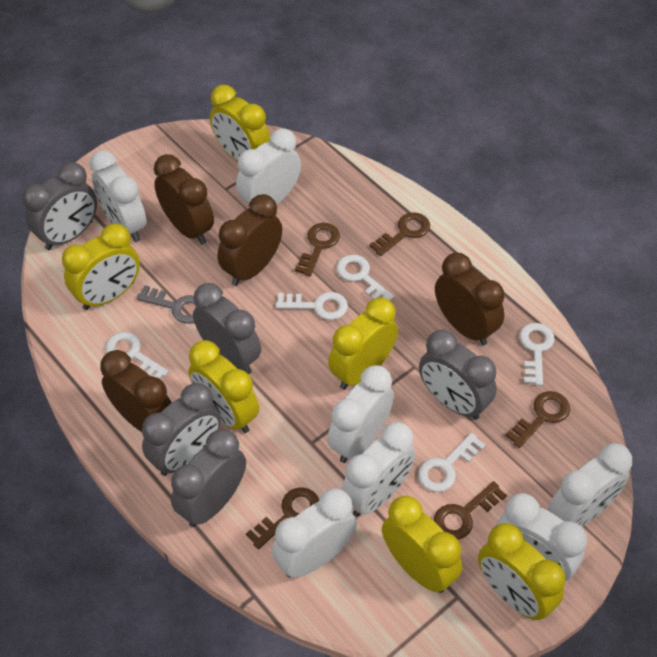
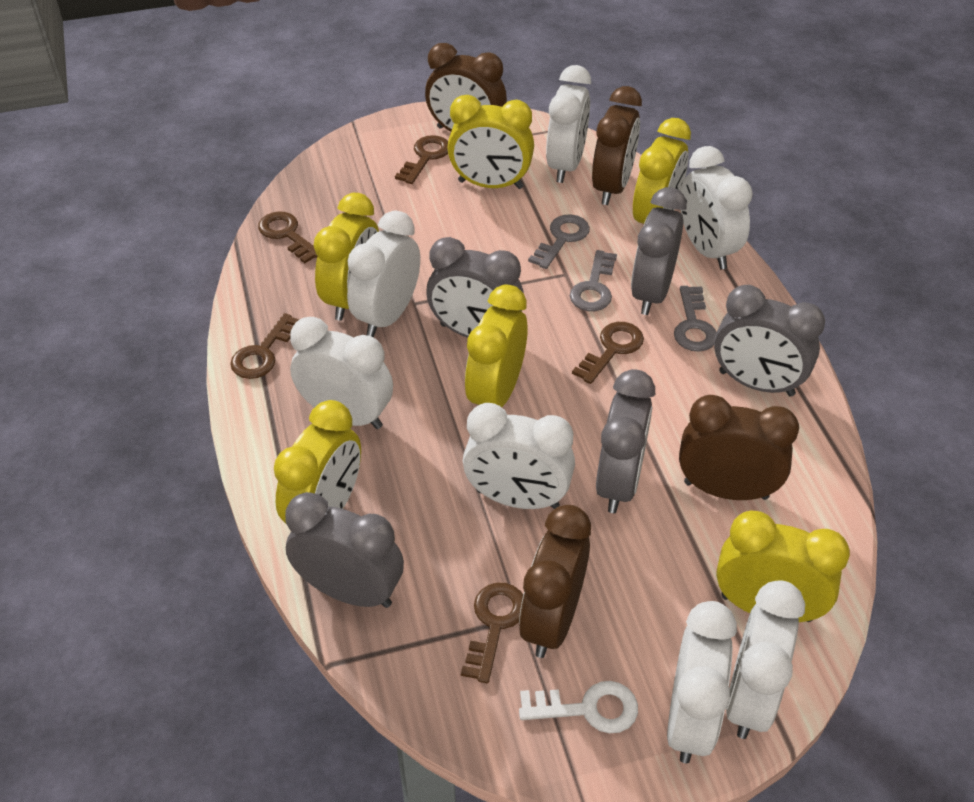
grey key: [136,285,194,324] = 1 -> [528,214,590,269] [569,250,617,311] [674,286,717,351] = 3
white key: [105,332,169,379] [275,292,348,320] [337,255,394,301] [418,432,485,492] [520,323,555,386] = 5 -> [519,681,638,733] = 1

